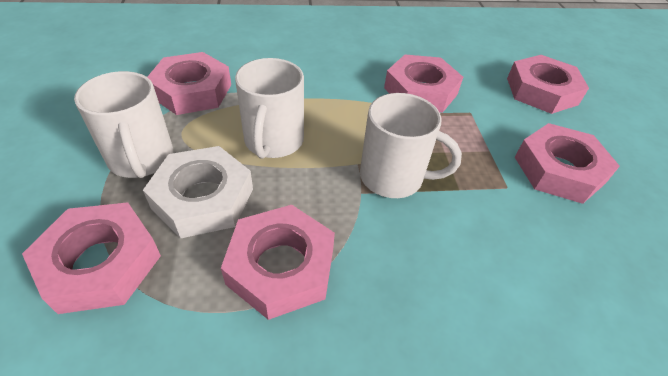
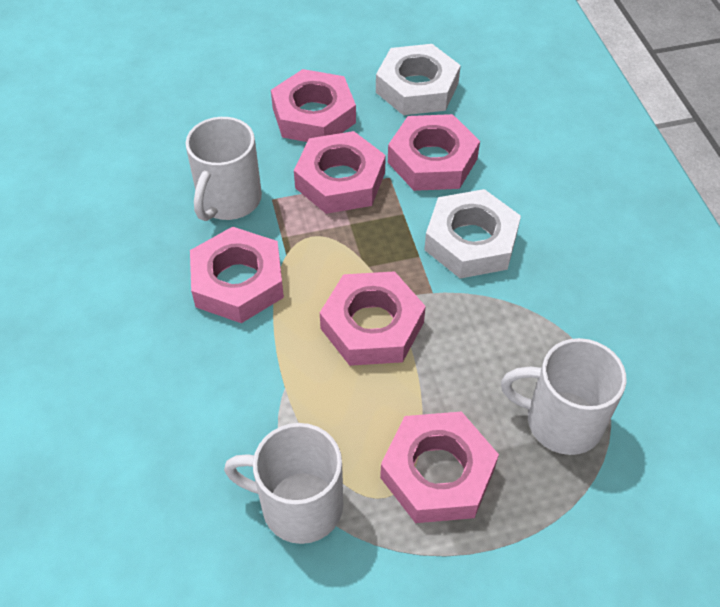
white nut: [143,146,253,238] = 1 -> [376,44,461,115] [424,189,521,279] = 2

